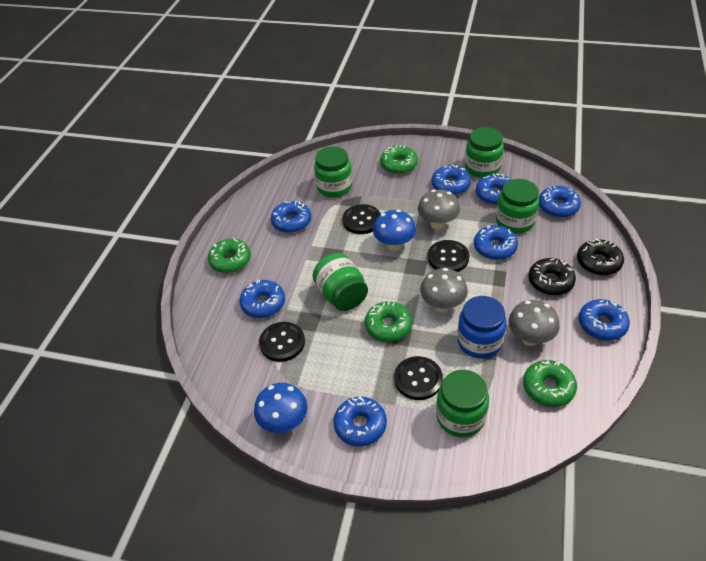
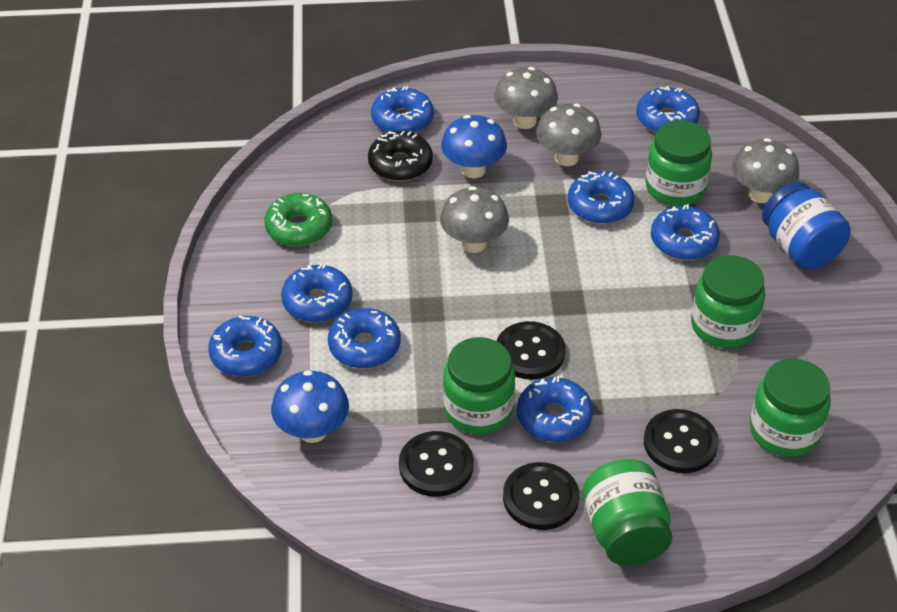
black donut: [528,258,576,295] [577,239,624,275] = 2 -> [368,131,433,181] = 1
green donut: [208,238,251,273] [365,301,412,342] [380,145,418,174] [523,360,577,407] = 4 -> [264,193,332,246] = 1
grey mushroom: [418,190,460,230] [420,268,468,312] [508,300,560,346] = 3 -> [440,186,509,253] [494,67,558,129] [536,104,601,166] [732,138,799,203] = 4

